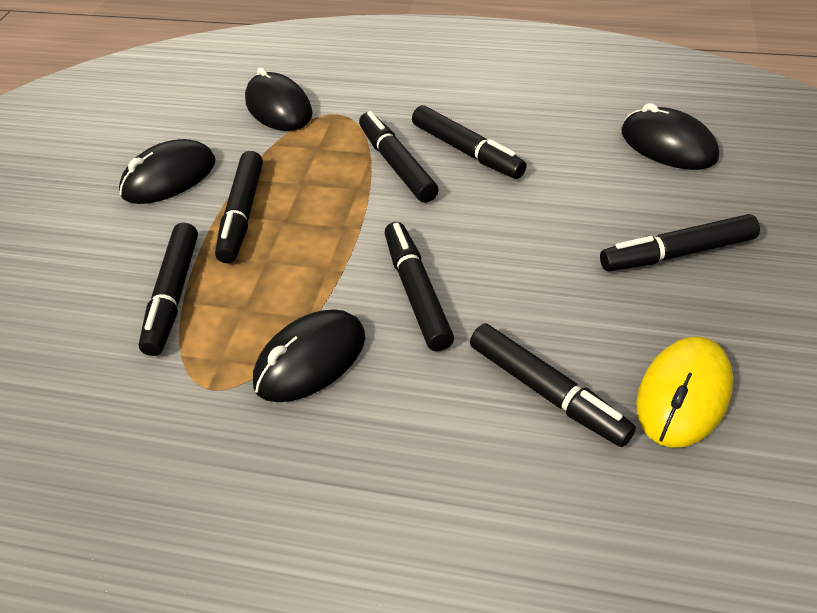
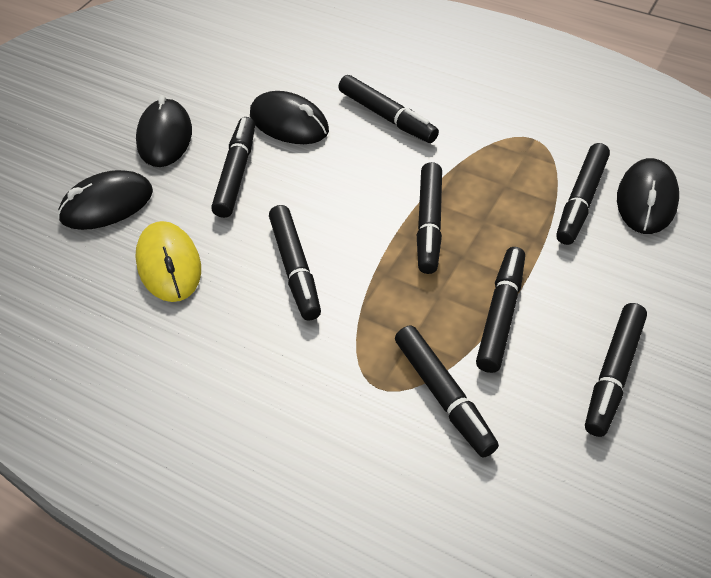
black marker: [139,223,198,356] [215,151,263,263] [359,111,439,203] [385,222,454,351] [412,105,527,179] [470,323,636,447] [600,214,760,271] = 7 -> [211,117,255,218] [269,205,321,320] [338,75,439,143] [395,326,499,458] [417,162,442,274] [476,247,525,373] [556,143,610,245] [585,303,647,437] = 8

